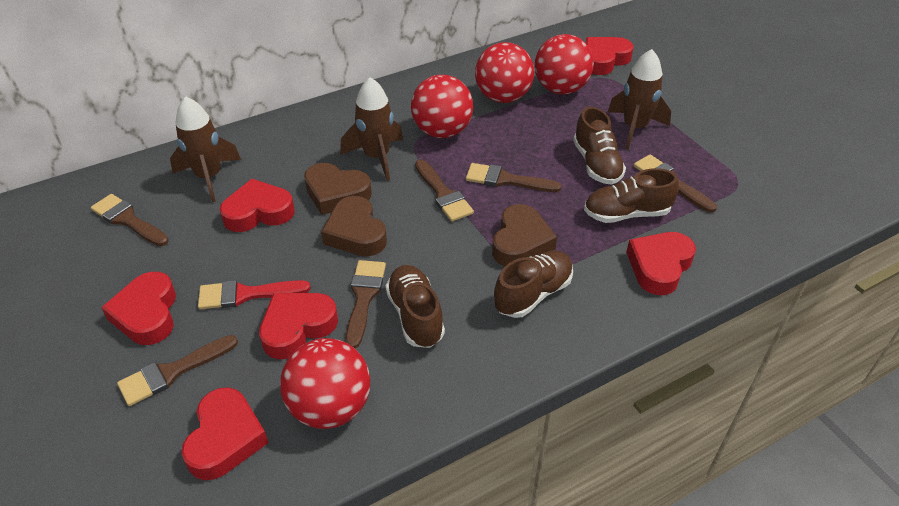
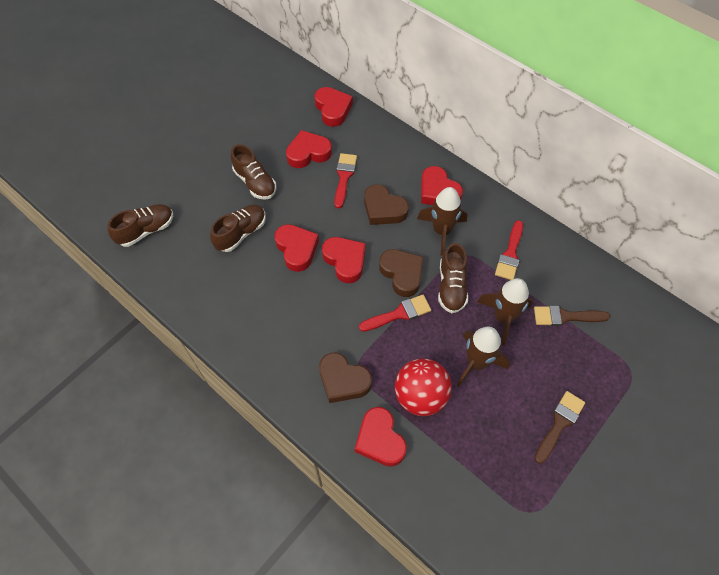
brown brush: [91,194,169,246] [117,335,238,406] [345,260,386,348] [415,159,474,222] [466,163,561,192] [633,155,717,213] = 6 -> [534,306,610,326] [535,391,585,464] = 2
red ball: [280,338,370,429] [411,75,473,138] [475,42,534,103] [535,34,594,95] = 4 -> [395,358,452,416] = 1
red brush: [198,280,310,309] = 1 -> [334,153,357,208] [359,295,431,332] [495,220,523,280] = 3

